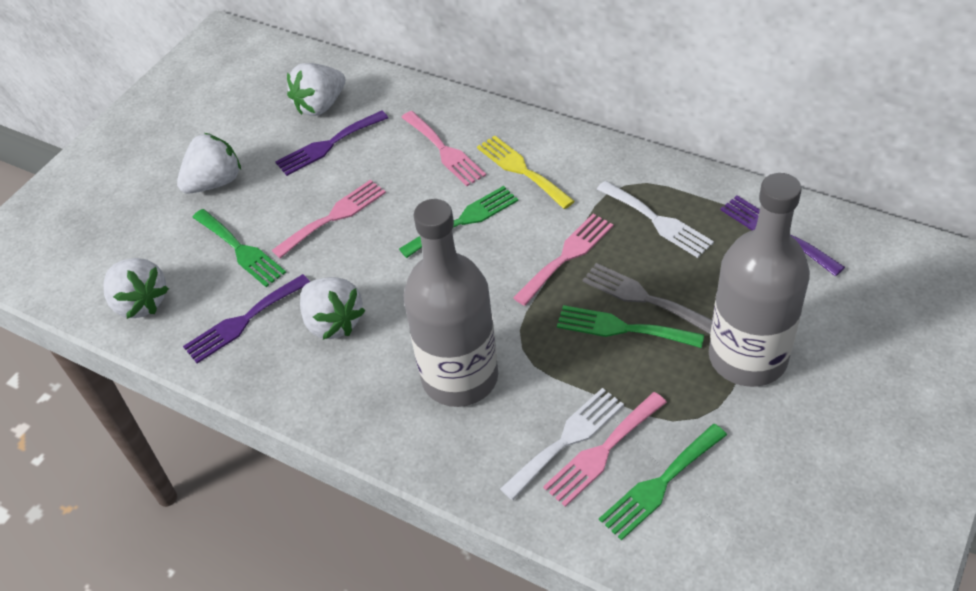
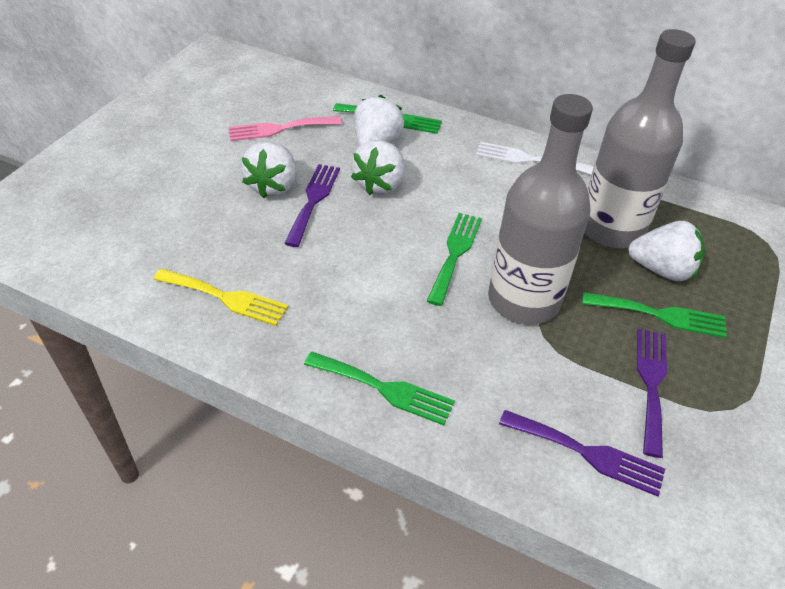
grey fork: [583,263,712,334] = 1 -> none = 0
pink fork: [272,180,386,258] [401,111,486,186] [513,214,614,306] [543,392,667,507] = 4 -> [228,116,342,141] = 1
white fork: [500,388,624,500] [597,181,714,258] = 2 -> [476,142,593,175] = 1

